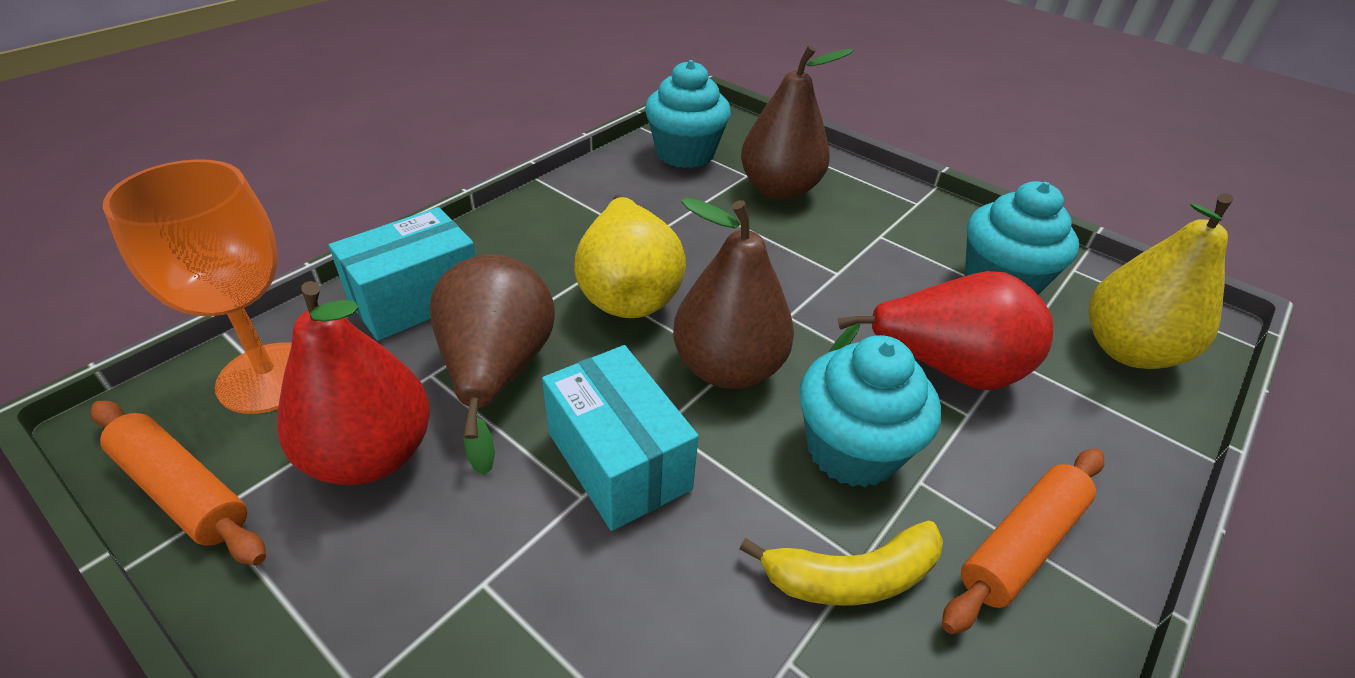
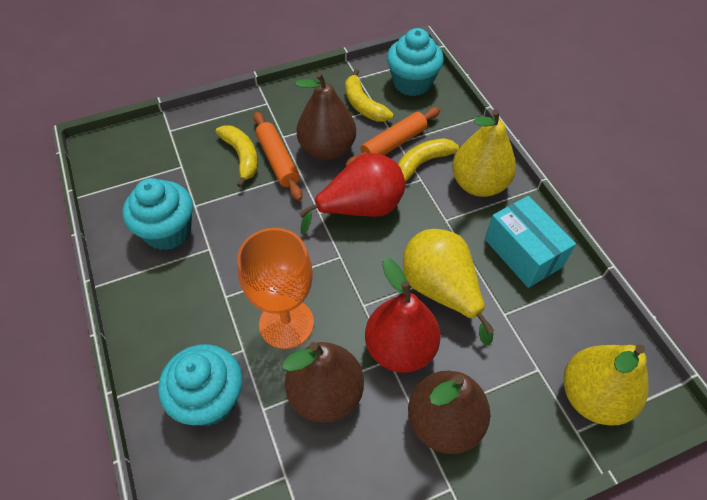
turquoise box: [329,207,476,341] [542,345,699,531] = 2 -> [485,196,576,288] = 1
yellow banana: [739,520,943,606] = 1 -> [216,125,258,188] [345,69,393,122] [398,138,461,182] = 3
yellow pear: [575,194,686,318] [1089,193,1233,369] = 2 -> [403,229,494,346] [452,109,516,197] [563,344,648,425] = 3

